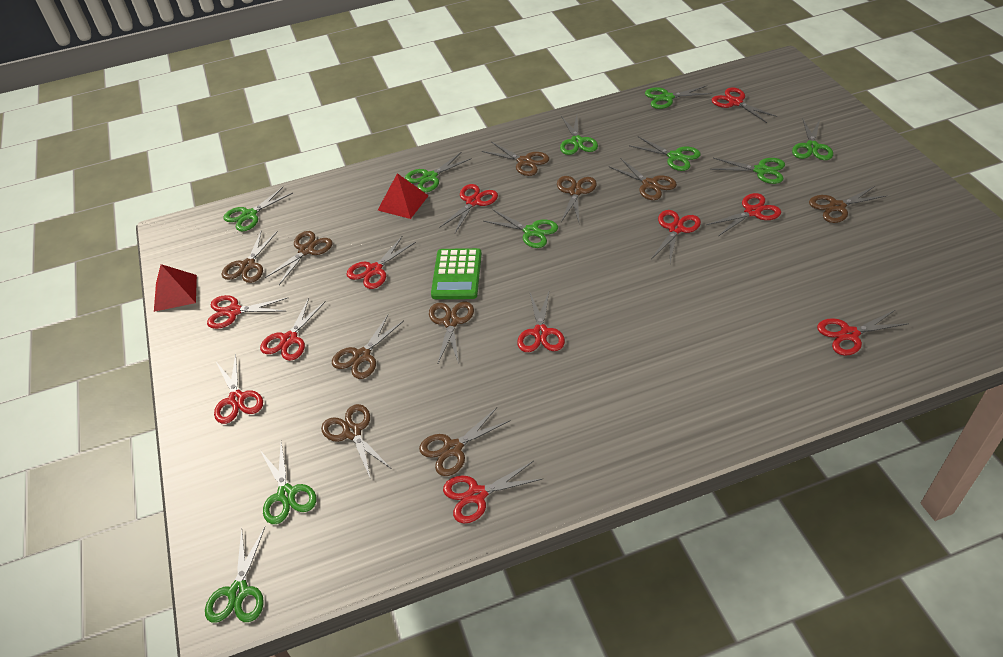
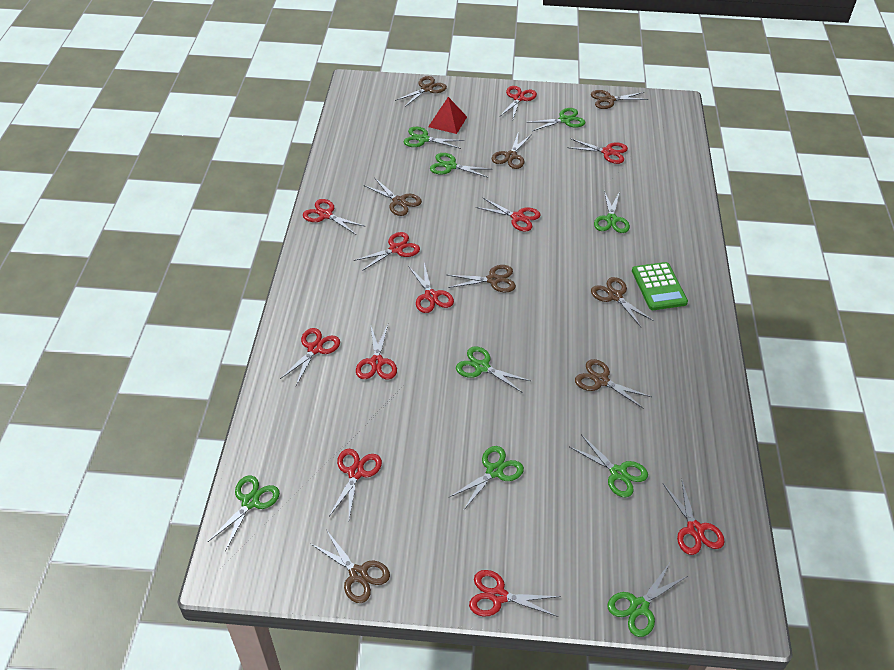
brown scissors: [222,230,278,283] [265,231,332,285] [321,404,392,479] [332,315,404,379] [419,407,511,476] [429,302,474,365] [482,142,549,176] [557,176,597,222] [608,158,677,200] [809,186,888,223] = 10 -> [310,531,390,603] [364,177,422,216] [395,76,447,107] [448,265,516,292] [492,134,532,169] [575,359,652,409] [591,90,648,109] [591,277,654,327] = 8
green scissors: [205,527,265,623] [223,187,293,232] [260,442,317,524] [405,152,472,192] [483,209,558,248] [560,115,598,155] [630,136,701,171] [645,86,713,109] [710,158,785,184] [792,118,833,160] = 10 -> [208,476,280,551] [404,127,464,149] [430,153,490,178] [450,446,524,511] [456,346,531,393] [526,108,585,131] [570,435,648,497] [594,191,630,233] [607,563,687,637] = 9
red pyramid: [154,264,197,312] [378,173,429,219] = 2 -> [428,97,467,134] = 1

